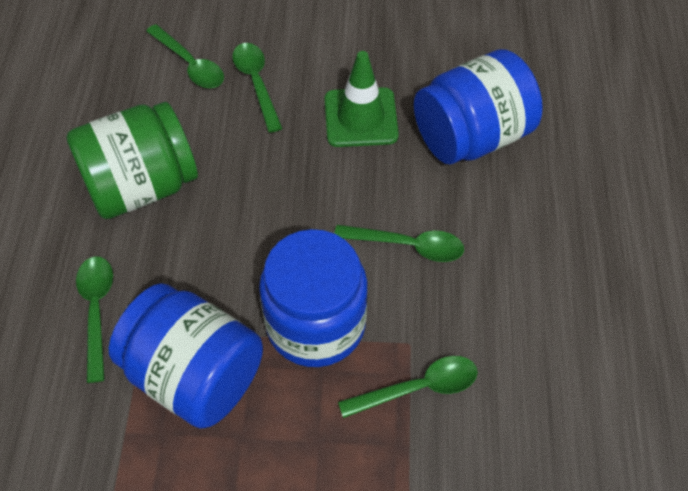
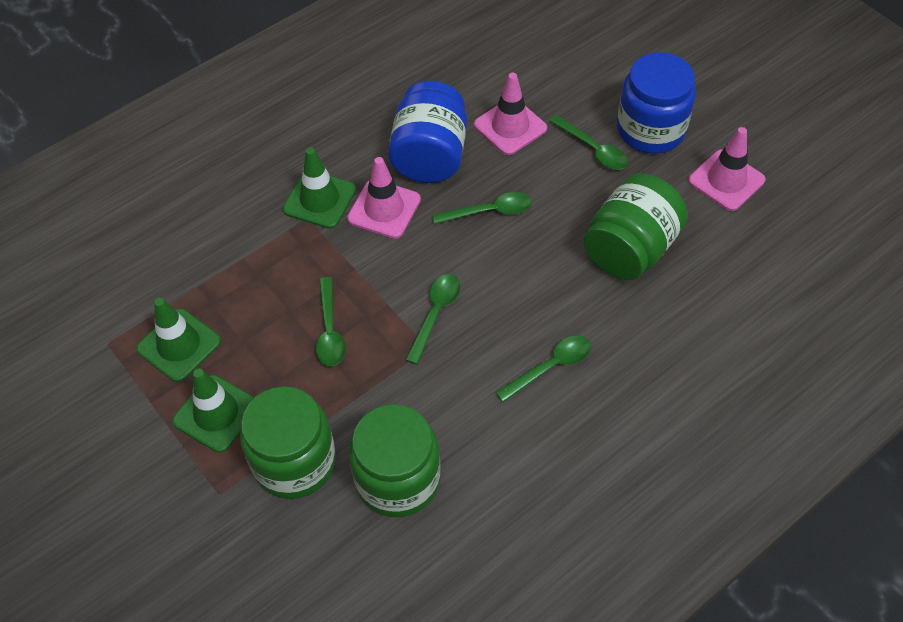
blue jar: [109,283,263,429] [259,229,368,367] [414,49,543,164] = 3 -> [388,81,467,183] [617,52,696,154] = 2
green jar: [66,102,198,219] = 1 -> [240,386,336,499] [349,404,441,517] [584,173,688,280] = 3
green traffic cone: [325,51,399,147] = 1 -> [136,298,221,382] [172,369,255,453] [283,147,356,229] = 3
pink traffic cone: none = 0 -> [347,157,421,239] [474,73,547,155] [688,127,765,211] = 3

